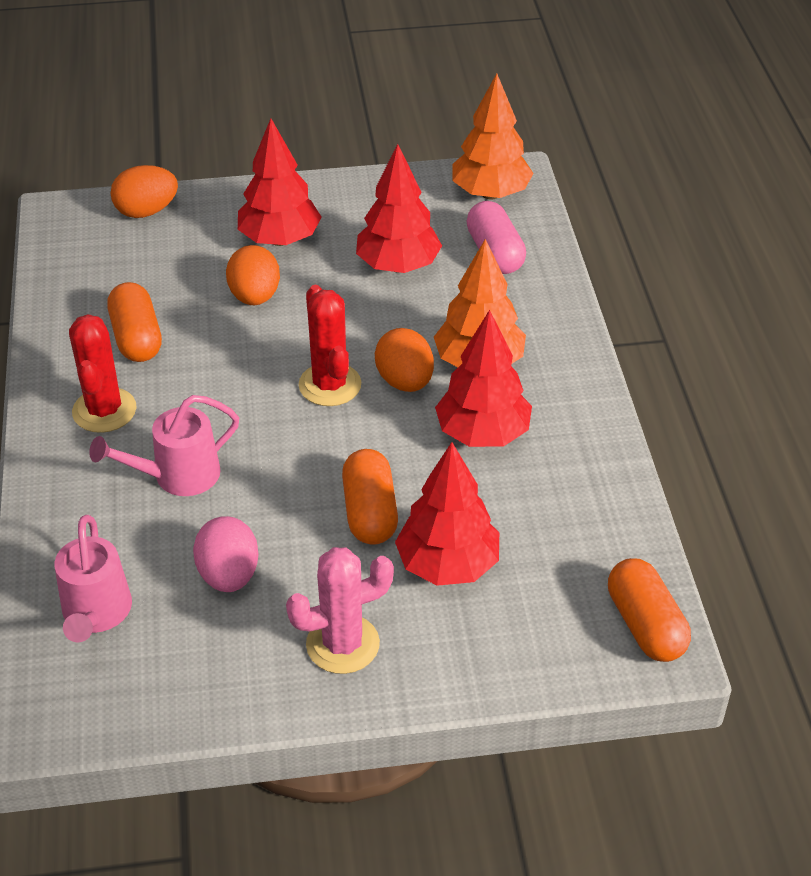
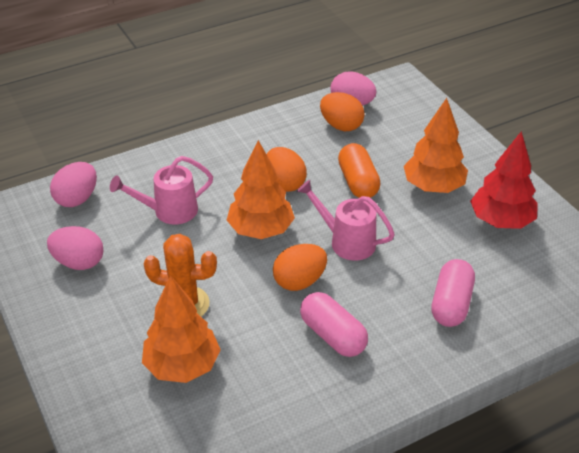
orange cactus: none = 0 -> [144,234,217,317] = 1
orange capsule: [107,282,162,362] [342,449,398,545] [608,558,691,662] = 3 -> [338,143,381,198] = 1
orange tree: [434,239,526,367] [453,73,534,200] = 2 -> [142,275,221,383] [227,140,295,239] [404,98,468,193] = 3
pink cactus: [286,547,394,674] = 1 -> none = 0
pink capsule: [466,201,526,274] = 1 -> [300,292,368,357] [431,259,475,327] = 2
pink egg: [193,516,259,592] = 1 -> [47,226,103,270] [50,162,97,207] [330,71,376,106] = 3
red cactus: [69,314,137,433] [299,285,361,406] = 2 -> none = 0
red tree: [238,118,322,246] [356,144,442,273] [395,442,499,586] [435,310,532,447] = 4 -> [470,131,538,229] = 1

